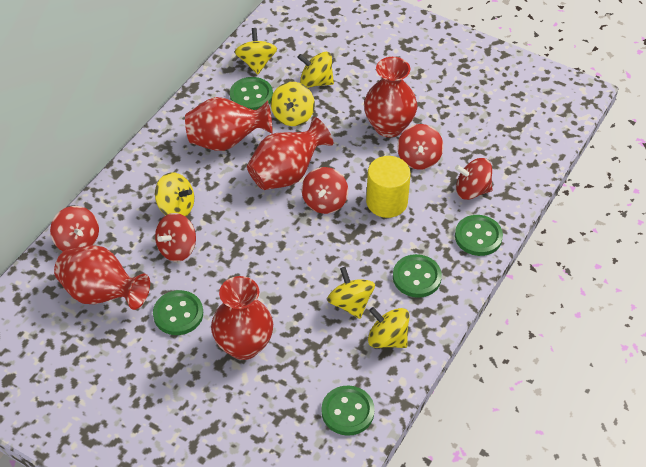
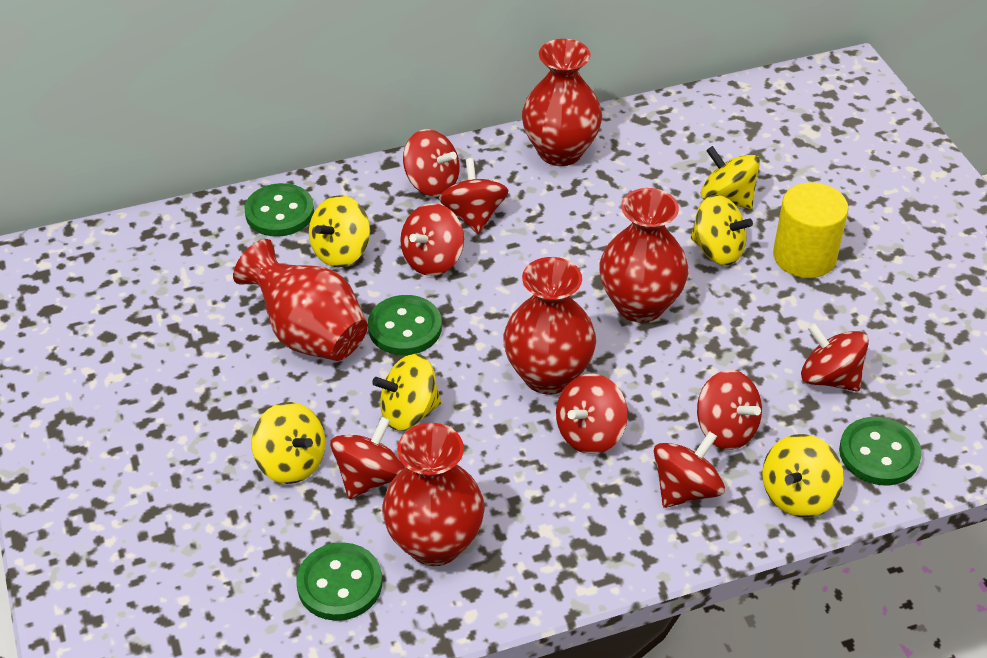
green button: [153,290,203,335] [230,77,273,110] [322,385,375,436] [393,254,442,298] [455,215,503,256] = 5 -> [244,183,314,237] [296,542,382,621] [368,295,442,355] [839,417,922,486] = 4
red spinning top: [50,206,99,251] [155,213,196,262] [302,167,348,214] [397,124,443,170] [455,158,493,200] = 5 -> [330,417,405,499] [400,203,464,276] [403,129,460,197] [439,158,509,234] [556,374,628,454] [654,431,725,508] [697,370,762,450] [801,323,869,392] = 8

